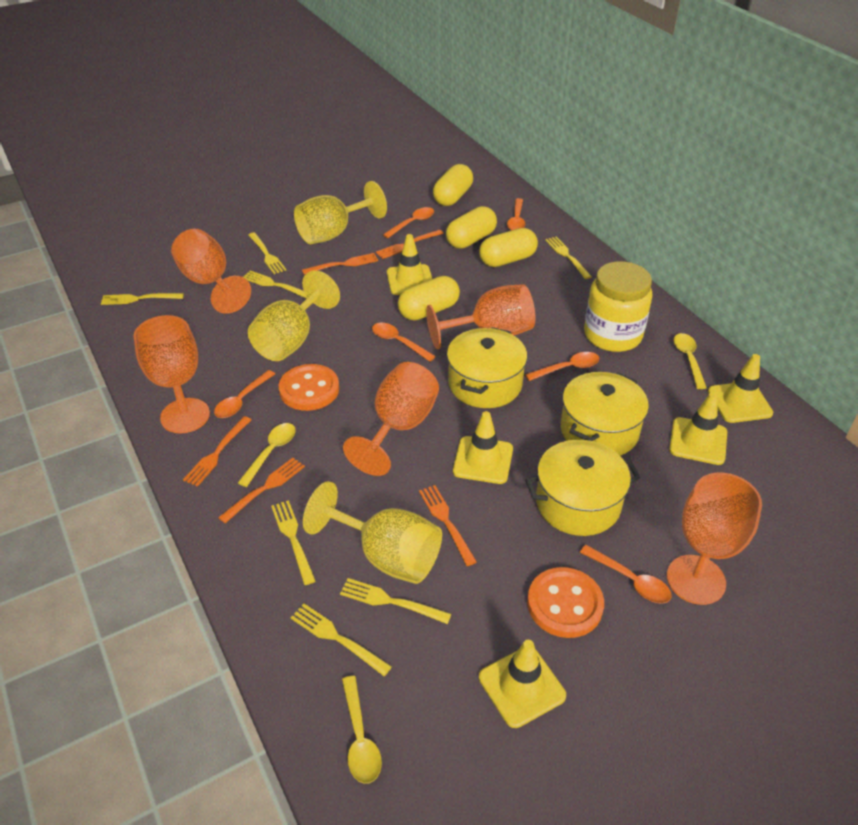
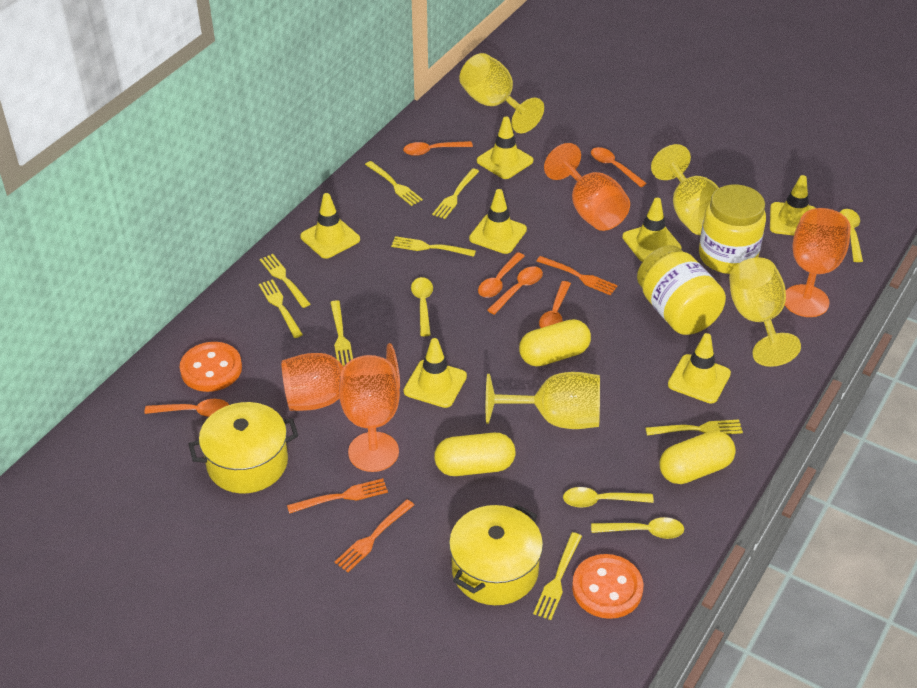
orange fork: [183,416,251,487] [218,458,305,523] [302,253,378,275] [376,230,444,259] [419,485,477,566] = 5 -> [287,478,388,514] [335,499,414,572] [537,256,618,295] = 3
orange goblet: [133,315,210,433] [171,229,251,314] [343,362,439,476] [426,284,536,349] [667,472,762,605] = 5 -> [281,343,400,411] [339,355,400,472] [544,143,630,231] [785,208,851,317] = 4
yellow capsule: [398,276,460,321] [433,164,473,206] [446,206,497,249] [479,228,538,267] = 4 -> [434,433,515,476] [519,319,591,366] [659,431,736,484] = 3
yellow fork: [101,293,184,305] [243,271,308,299] [248,232,286,274] [271,500,316,585] [290,604,392,676] [340,578,451,624] [545,236,592,279] = 7 -> [259,279,303,338] [260,254,310,308] [330,300,353,366] [365,161,423,206] [391,236,476,257] [432,168,479,219] [533,532,582,620] [645,420,743,435] = 8
yellow goblet: [248,270,340,361] [294,181,387,244] [303,481,442,584] = 3 -> [459,53,544,133] [486,372,600,429] [651,144,719,235] [729,257,801,367] = 4
yellow jar: [584,261,652,352] = 1 -> [637,245,726,335] [699,185,766,274] = 2
yellow pot: [447,327,527,408] [525,440,640,536] [561,372,649,456] = 3 -> [189,402,298,493] [449,504,543,605] = 2
yellow spoon: [238,423,296,487] [342,676,382,783] [674,333,707,389] = 3 -> [411,277,433,336] [563,487,654,508] [591,517,684,539] [839,209,863,262] = 4
yellow traffic cone: [387,234,432,295] [453,411,513,484] [479,640,566,728] [669,392,727,465] [708,354,773,423] = 5 -> [300,193,360,259] [404,338,467,408] [469,189,527,254] [477,117,533,179] [622,198,681,262] [668,333,731,404] [770,175,815,235] = 7

